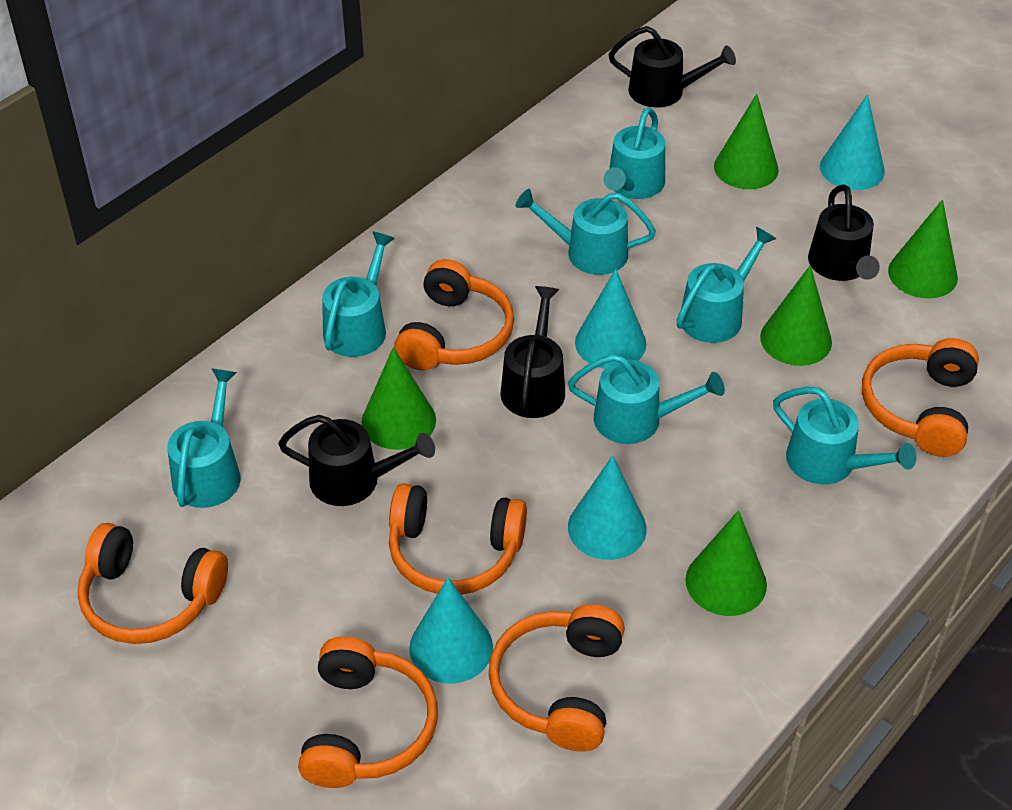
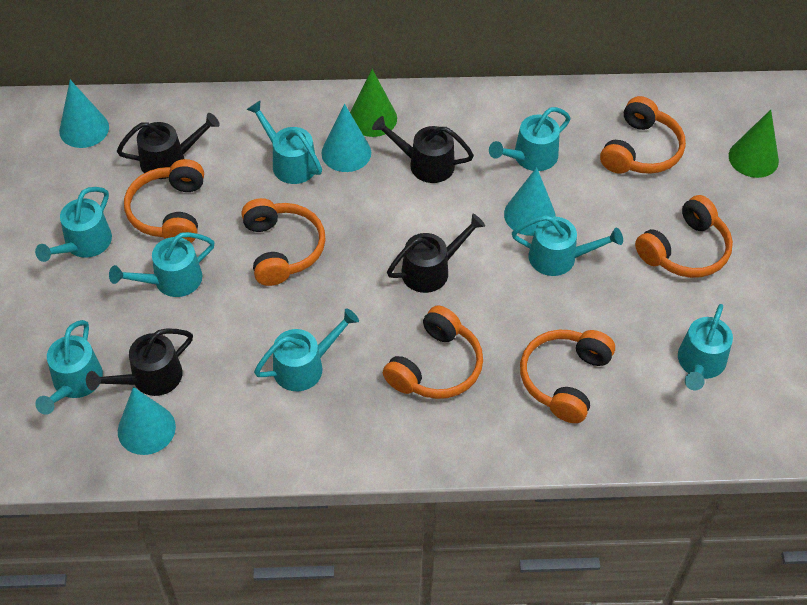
green cone: [362,347,436,450] [685,510,767,616] [714,94,779,189] [760,265,832,366] [888,199,958,298] = 5 -> [350,69,397,137] [729,110,779,178] = 2
turquoise watering can: [167,368,241,508] [322,231,395,357] [516,189,656,275] [568,354,725,444] [603,107,665,199] [676,227,776,343] [773,387,917,485] = 7 -> [35,187,112,262] [35,320,103,415] [109,232,215,297] [246,100,322,184] [254,308,359,391] [489,107,571,171] [512,215,623,276] [678,304,733,390] = 8

